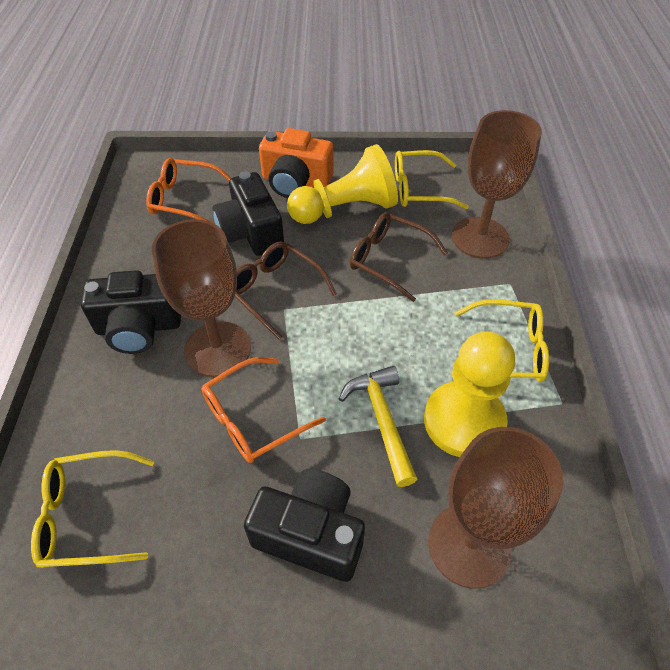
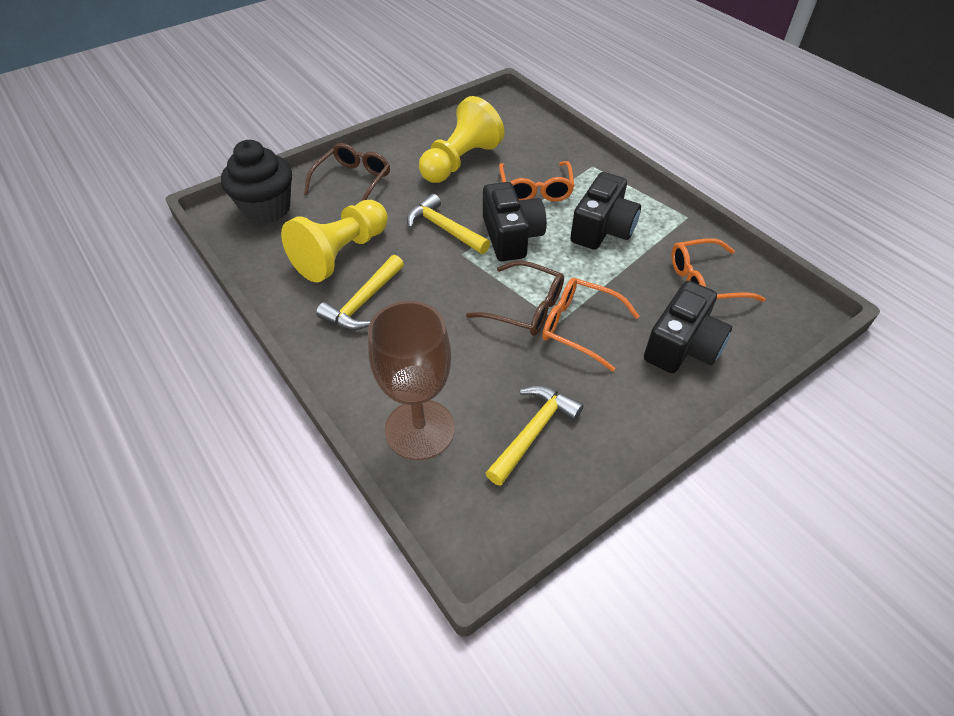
black cupcake: none = 0 -> [221,140,292,224] = 1
brown goblet: [152,219,251,377] [428,427,563,589] [452,110,542,259] = 3 -> [368,301,455,460] = 1
orange camera: [259,128,333,198] = 1 -> none = 0
orange glasses: [146,158,231,224] [201,357,326,463] = 2 -> [499,161,574,202] [542,278,640,371] [671,238,765,302] = 3
yellow glasses: [31,450,155,568] [395,150,469,209] [454,299,549,382] = 3 -> none = 0
yellow hammer: [339,366,417,487] = 1 -> [316,255,404,330] [407,194,490,254] [486,386,584,486] = 3

